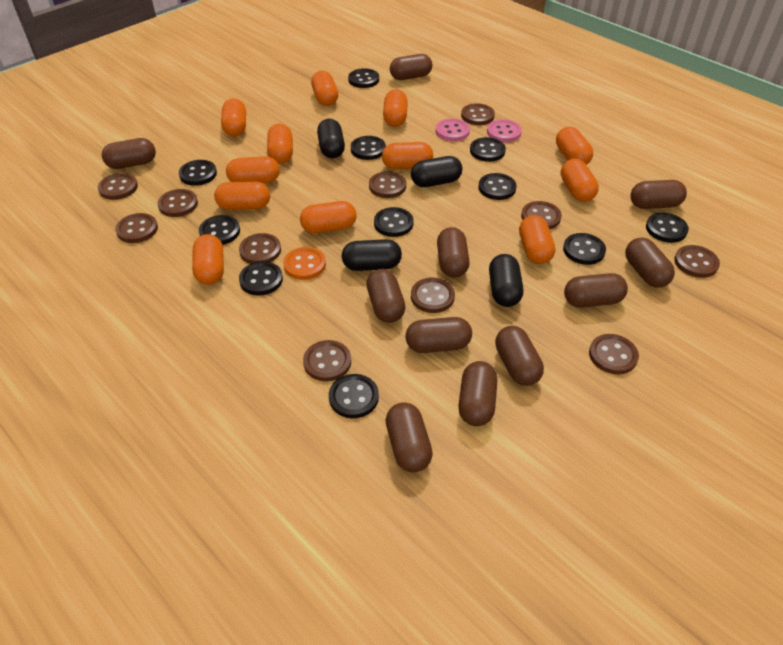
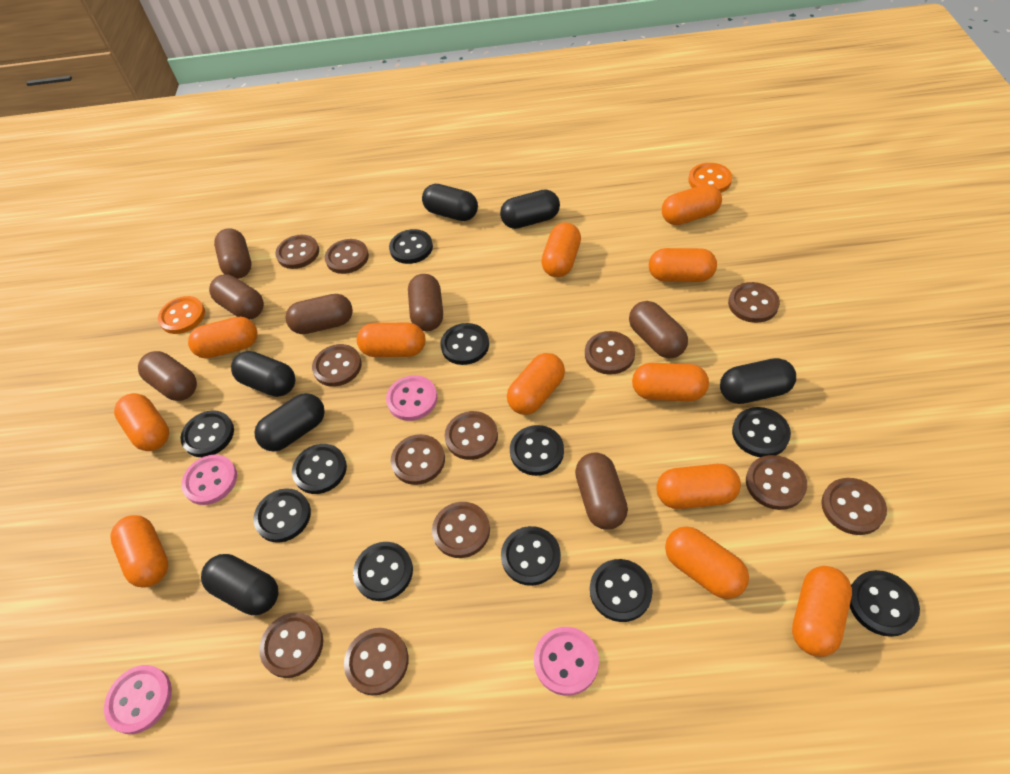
black capsule: [317,119,345,158] [342,239,402,271] [411,156,463,187] [489,254,523,307] = 4 -> [201,554,278,615] [231,351,295,397] [254,393,325,452] [422,184,478,221] [500,189,560,229] [720,358,796,404] = 6
brown button: [98,173,138,200] [115,213,158,243] [158,189,198,217] [239,233,281,264] [303,340,351,381] [369,171,406,198] [411,278,455,313] [461,103,495,125] [521,201,562,230] [589,334,639,375] [674,245,720,278] = 11 -> [259,613,323,678] [275,235,319,269] [312,344,362,387] [325,239,369,274] [344,628,409,696] [391,434,445,485] [432,502,490,558] [445,411,498,460] [585,331,635,375] [728,282,780,323] [746,455,807,510] [821,478,887,535] = 12
brown capsule: [102,138,156,169] [366,269,406,323] [386,402,433,473] [390,54,432,80] [406,317,472,353] [437,227,470,278] [459,361,497,426] [495,326,544,386] [564,273,628,308] [625,237,675,288] [630,180,687,209] = 11 -> [138,351,197,401] [209,274,264,320] [214,228,251,279] [285,294,353,334] [408,274,443,331] [575,452,628,530] [629,301,688,358] = 7
orange button: [283,247,326,280] = 1 -> [158,296,205,334] [688,163,732,193] = 2
pink button: [436,118,470,141] [487,119,522,142] = 2 -> [104,665,172,734] [181,454,237,505] [386,375,438,421] [534,627,599,696] = 4

